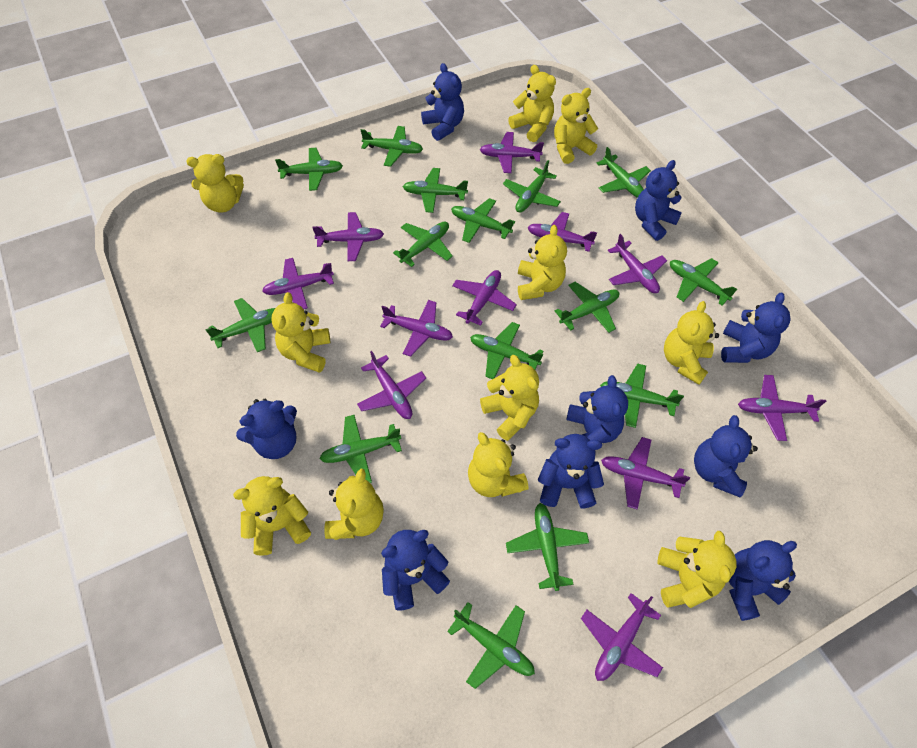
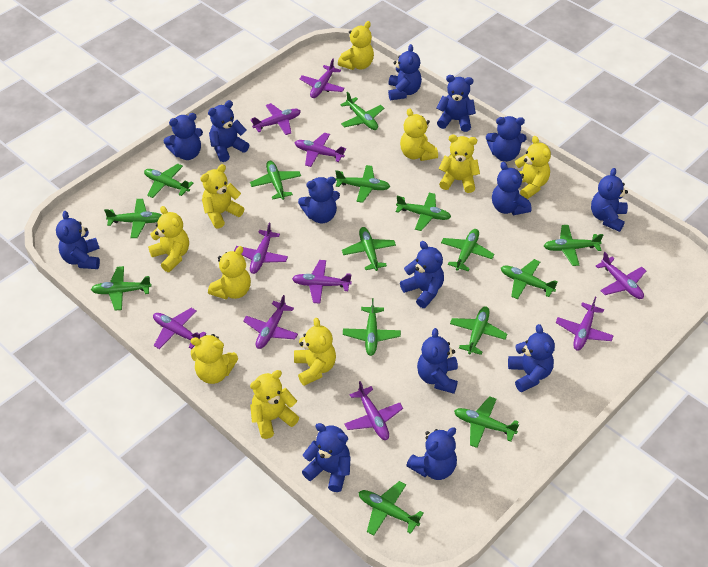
blue teddy bear: [236,399,297,459] [381,530,450,611] [421,63,464,141] [538,434,604,509] [566,375,628,443] [635,160,682,241] [694,415,758,497] [721,293,791,363] [729,540,797,621] = 9 -> [56,211,100,269] [164,113,203,160] [208,100,249,162] [298,177,340,224] [302,423,351,492] [388,44,422,100] [400,241,444,308] [406,427,457,480] [417,328,458,394] [436,75,476,132] [486,116,527,162] [492,162,532,215] [508,324,555,392] [591,168,628,232] = 14
purple plane: [262,258,334,309] [312,212,384,261] [357,351,426,419] [380,300,453,357] [452,270,517,326] [479,132,544,173] [528,212,597,252] [581,593,663,681] [601,437,690,509] [608,234,667,293] [738,375,826,441] = 11 -> [153,308,206,349] [234,223,288,274] [243,295,298,349] [251,103,301,135] [292,260,352,304] [294,132,346,167] [300,59,345,98] [344,381,403,440] [556,297,614,350] [596,252,646,299] = 10
yellow teddy bear: [186,154,244,213] [233,476,311,556] [271,292,330,373] [324,469,384,540] [468,432,528,497] [480,355,539,441] [508,65,556,142] [518,225,567,300] [554,88,598,164] [658,531,736,608] [664,301,719,385] = 11 -> [148,206,189,272] [191,334,238,384] [200,164,244,229] [208,246,251,299] [250,370,299,439] [294,318,336,386] [338,21,374,70] [400,108,438,161] [438,135,480,193] [515,136,551,199] = 10

